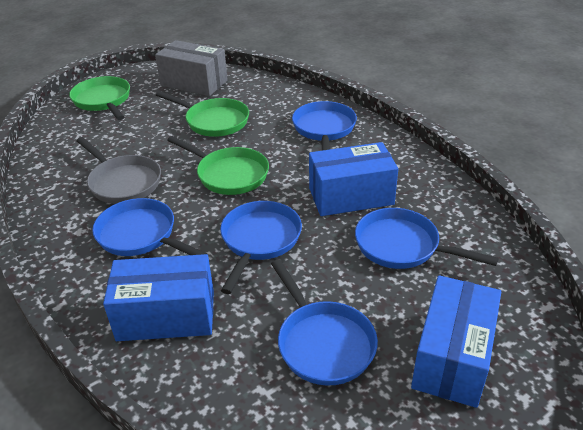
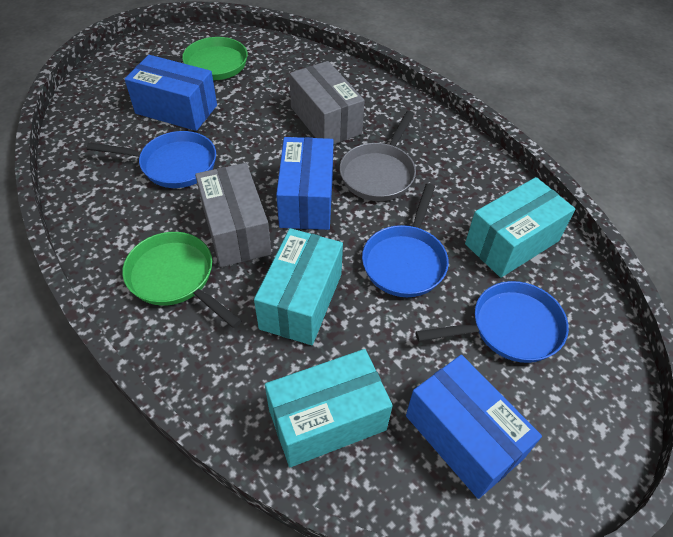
blue pan: [92,198,207,256] [220,201,302,294] [271,259,378,386] [292,101,357,151] [355,208,499,269] = 5 -> [86,131,216,188] [362,184,449,297] [415,281,569,363] = 3
green pan: [69,76,130,120] [156,91,249,137] [167,136,269,195] = 3 -> [122,232,242,328] [135,37,248,80] = 2
grey box: [155,40,228,96] = 1 -> [195,163,271,267] [289,61,365,145] = 2
turquoise box: none = 0 -> [254,228,343,345] [265,349,393,467] [465,177,575,278] = 3

